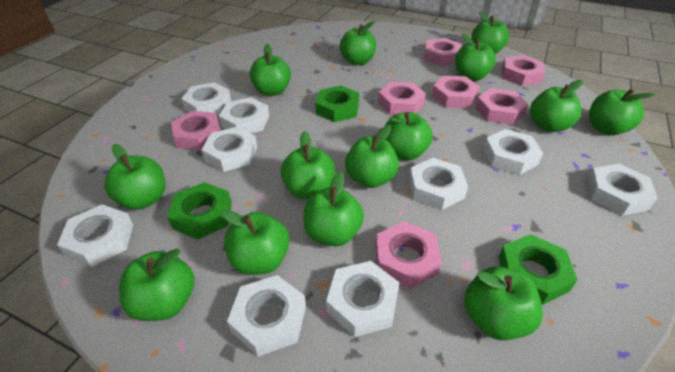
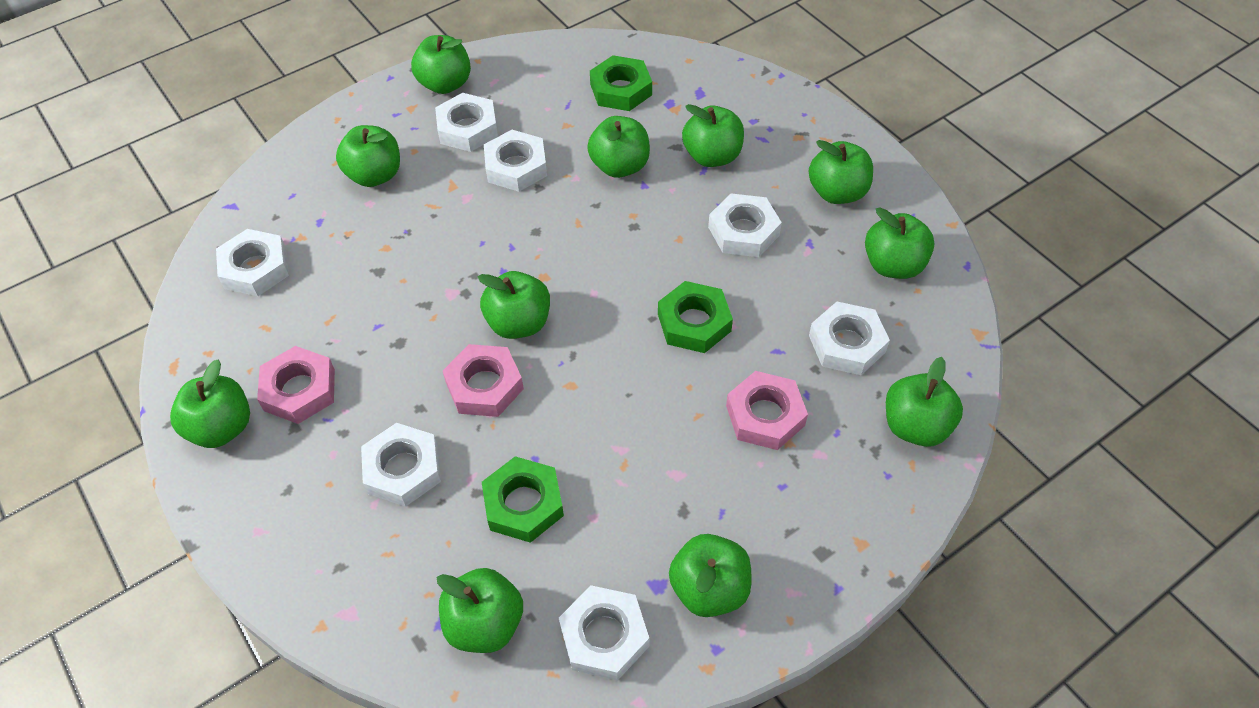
green apple: [104,144,165,210] [119,249,194,321] [221,210,290,275] [250,44,291,96] [280,131,335,199] [303,171,364,246] [340,21,376,65] [345,125,399,188] [385,112,433,161] [455,34,496,81] [464,266,543,340] [472,12,509,54] [530,80,583,132] [589,89,655,135] = 14 -> [170,360,250,448] [336,125,400,187] [411,35,471,94] [437,568,523,653] [478,271,550,339] [587,116,650,178] [669,534,751,617] [682,104,744,167] [809,140,873,204] [865,207,935,279] [886,357,963,447] = 11
pink nut: [171,111,221,151] [376,221,442,289] [378,82,426,115] [424,38,462,66] [432,76,480,108] [475,88,528,125] [502,55,545,86] = 7 -> [257,346,335,424] [443,344,524,417] [726,371,808,450] = 3
white nut: [57,204,133,267] [181,82,231,115] [202,127,257,172] [219,97,269,134] [227,275,306,357] [326,261,400,337] [409,158,468,210] [483,129,543,175] [587,164,658,216] = 9 -> [216,229,289,296] [361,423,441,507] [435,93,498,152] [484,130,547,192] [559,585,649,681] [708,193,782,257] [809,302,890,375] = 7

